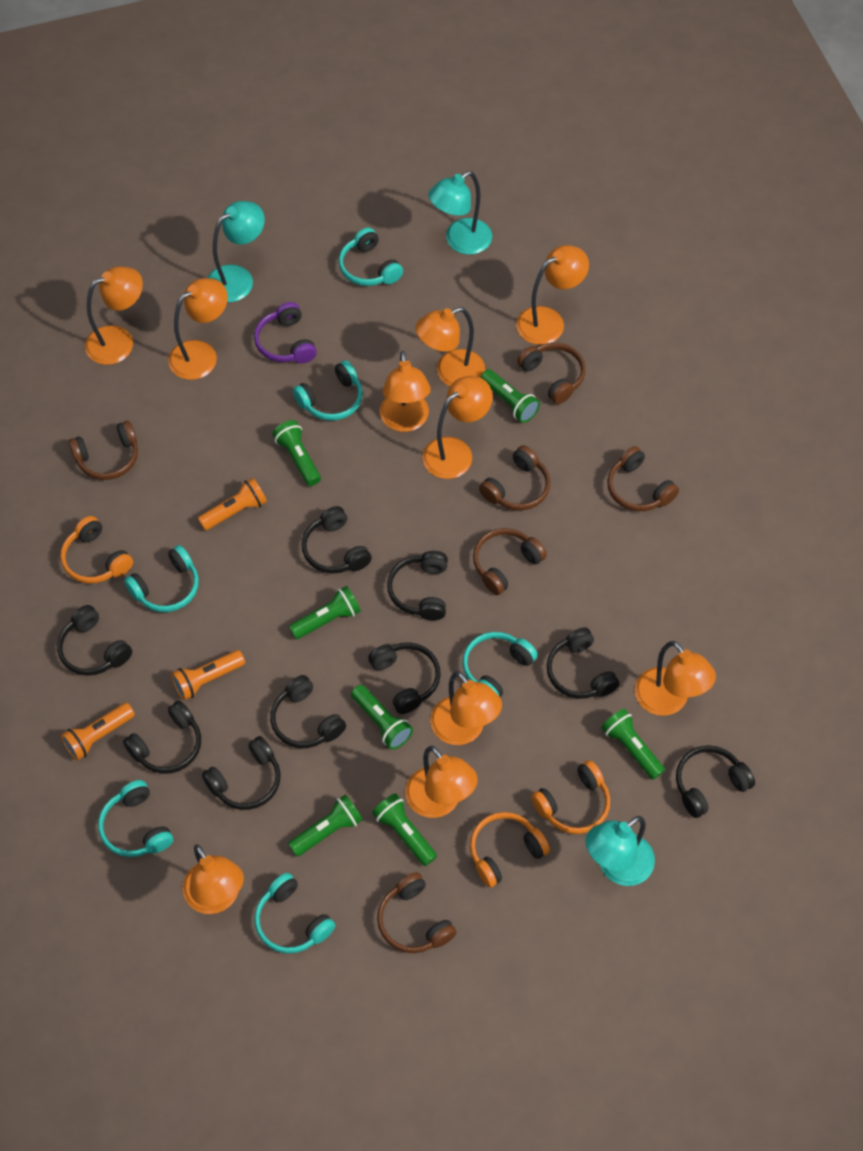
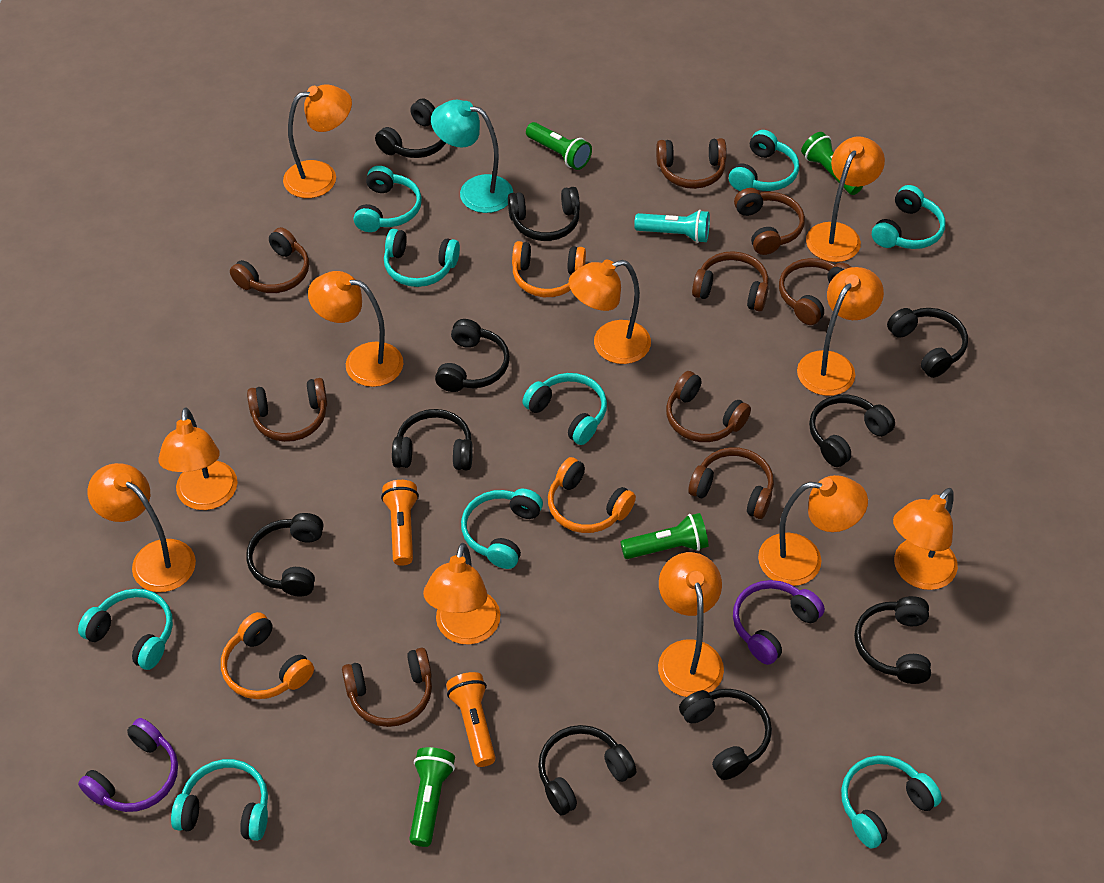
black headphones: [57,605,132,676] [123,700,201,774] [202,736,281,810] [270,675,346,748] [302,506,372,574] [368,642,441,714] [387,551,448,620] [547,627,620,699] [676,745,755,818] = 9 -> [246,513,323,596] [375,98,446,158] [392,409,473,470] [435,319,510,392] [508,187,580,241] [538,725,636,815] [679,689,772,780] [809,395,895,467] [854,596,931,684] [887,308,968,378] = 10
brown headphones: [68,421,138,480] [377,872,457,953] [473,528,547,595] [479,445,550,510] [517,343,586,404] [607,446,679,511] = 6 -> [230,227,309,293] [247,378,327,442] [342,648,432,727] [656,138,727,189] [666,371,751,442] [688,447,774,519] [692,251,769,311] [734,188,805,255] [779,258,851,325] = 9
green flashlight: [272,420,321,486] [288,794,363,857] [289,586,361,639] [351,685,413,750] [372,793,437,866] [481,369,540,423] [601,709,665,780] = 7 -> [409,747,455,847] [526,122,592,170] [621,513,708,559] [801,132,863,195] = 4
orange flashlight: [61,703,135,761] [171,650,245,700] [198,478,267,530] = 3 -> [381,480,419,566] [446,672,496,767] = 2
orange lamp: [85,266,143,365] [168,278,228,380] [183,844,244,914] [380,351,431,432] [405,746,478,818] [415,307,485,386] [422,376,493,479] [430,671,502,745] [516,245,589,345] [635,641,716,716] = 10 -> [88,463,196,592] [158,407,238,510] [283,84,352,198] [308,271,404,387] [423,543,501,645] [569,260,651,364] [658,552,724,697] [758,475,868,586] [797,267,884,396] [806,136,885,262] [893,488,958,590] = 11
purple headphones: [254,302,317,364] = 1 -> [78,718,178,812] [733,580,825,665] = 2
turquoise flashlight: none = 0 -> [634,210,710,243] = 1
turquoise headphones: [98,780,173,857] [124,545,199,612] [254,873,336,954] [293,360,363,421] [338,227,403,286] [462,632,538,697] = 6 -> [78,589,173,670] [171,759,268,841] [354,166,422,232] [384,229,460,287] [461,489,543,569] [522,373,607,445] [729,130,799,191] [841,755,942,849] [872,185,945,249] = 9
turquoise lamp: [207,201,265,302] [428,171,492,254] [585,816,655,886] = 3 -> [431,100,513,213] = 1

